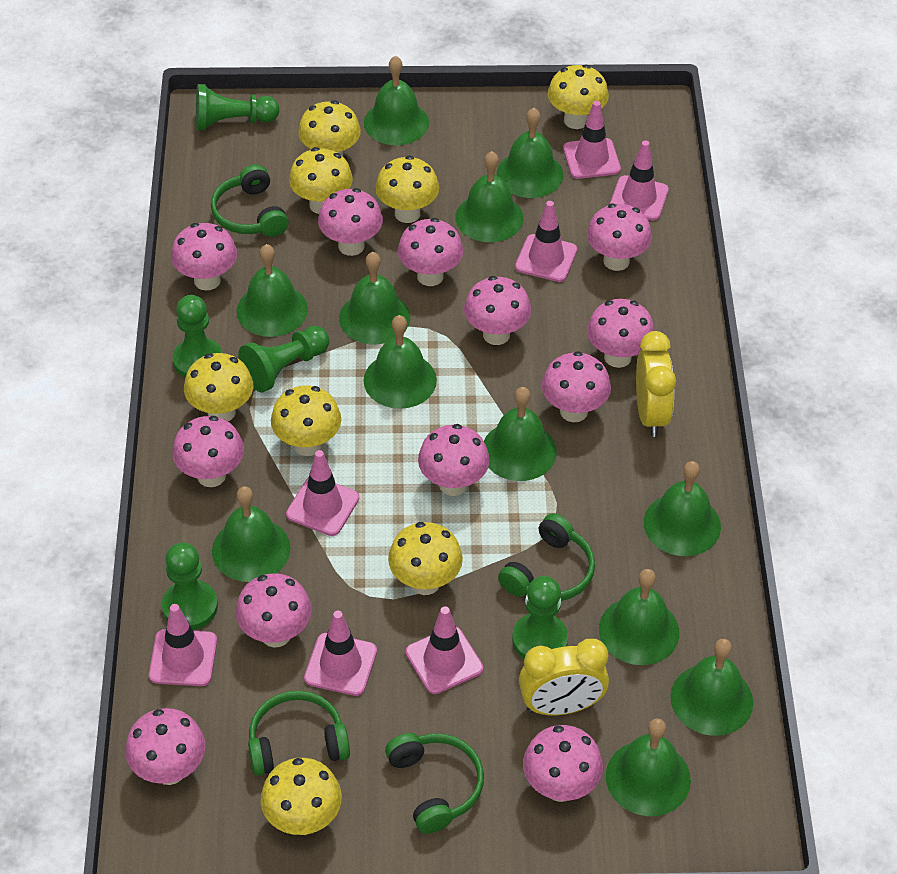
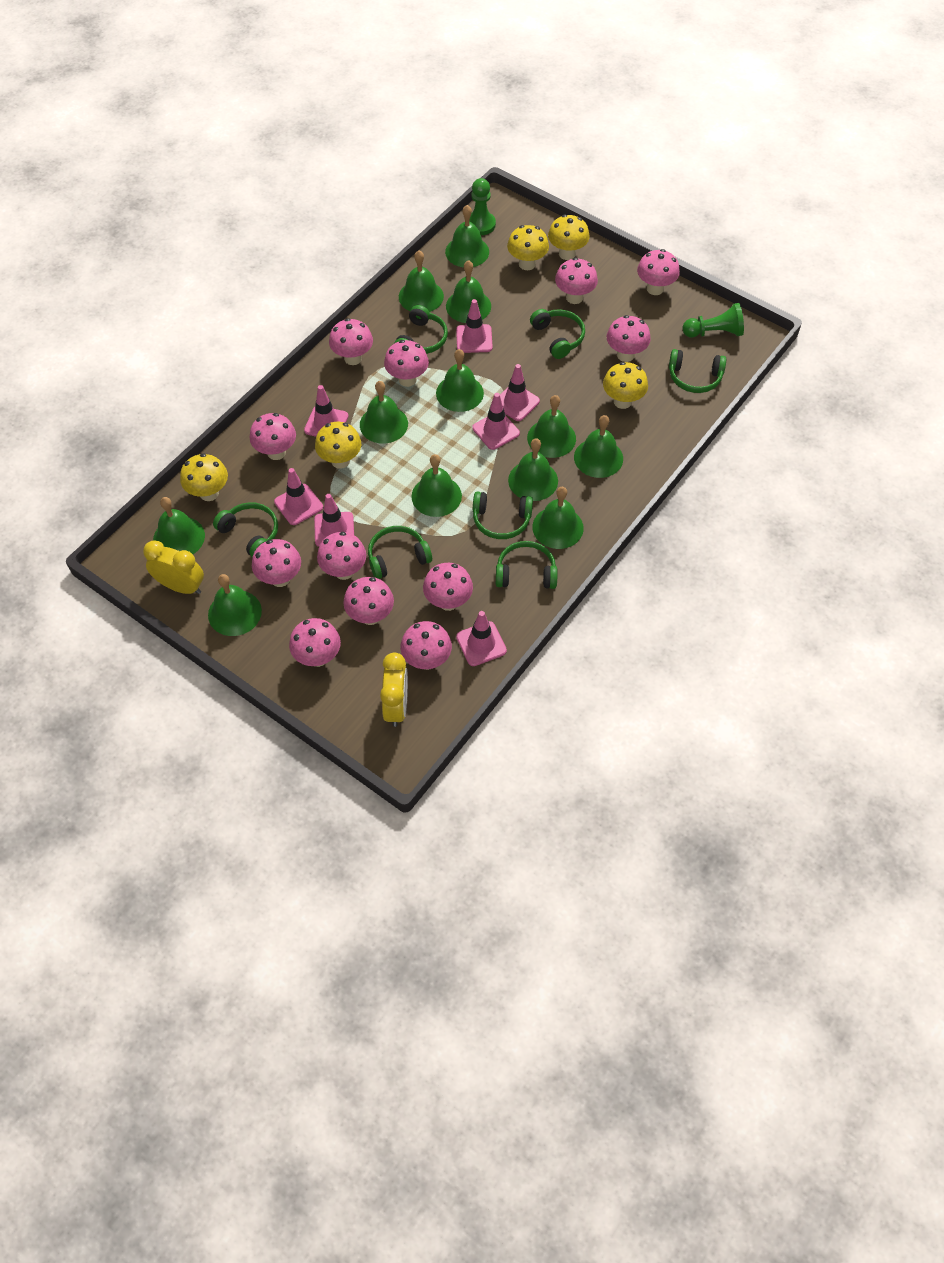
green headphones: [211,164,289,237] [248,691,350,776] [385,733,484,834] [498,513,595,601] = 4 -> [213,502,278,557] [368,526,432,579] [394,305,448,354] [473,492,533,539] [496,541,558,589] [530,309,585,359] [669,349,726,393] = 7
green pawn: [162,543,218,630] [173,295,223,378] [196,84,279,130] [238,326,329,393] [512,576,568,659] = 5 -> [469,178,496,235] [683,303,744,338] = 2
yellow mushroom: [184,353,253,421] [260,758,342,835] [271,385,341,456] [289,147,353,214] [298,100,361,156] [375,156,439,223] [388,522,463,595] [548,65,609,129] = 8 -> [180,453,228,501] [315,422,361,469] [507,225,549,270] [548,214,590,260] [603,362,648,409] = 5

